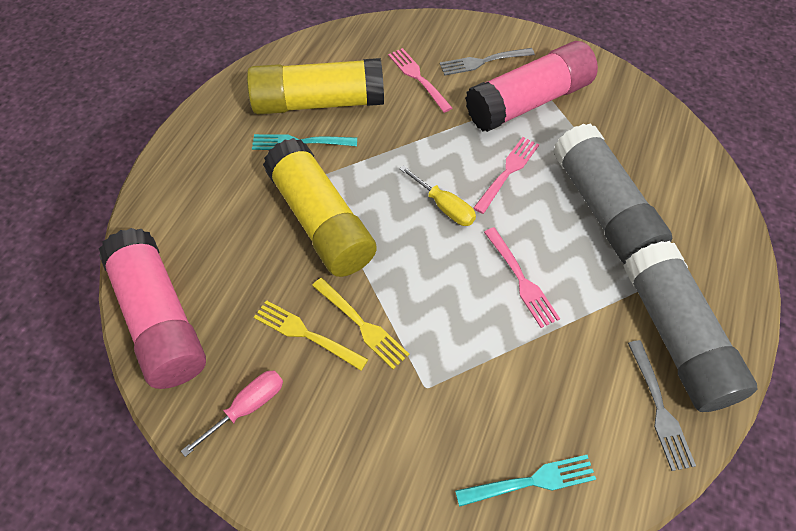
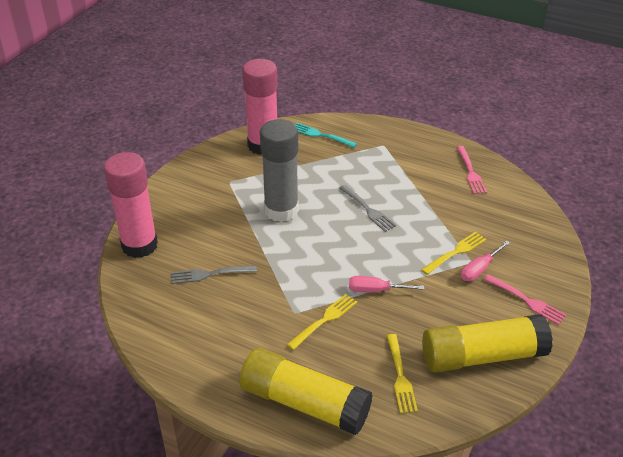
grey glue stick: [553,123,672,264] [623,241,758,412] = 2 -> [260,119,299,222] = 1
pink fork: [388,48,452,113] [473,137,539,214] [484,227,560,328] = 3 -> [456,146,487,194] [483,274,566,325] = 2
pink screwdriver: [181,371,283,457] = 1 -> [349,276,424,292] [461,240,510,281] = 2
turquoise fork: [252,134,357,150] [455,455,596,507] = 2 -> [295,123,357,148] = 1
yellow fork: [254,300,368,371] [312,278,409,369] = 2 -> [286,294,357,350] [387,334,418,413] [421,232,486,275] = 3
yellow screwdriver: [399,165,476,226] = 1 -> none = 0

